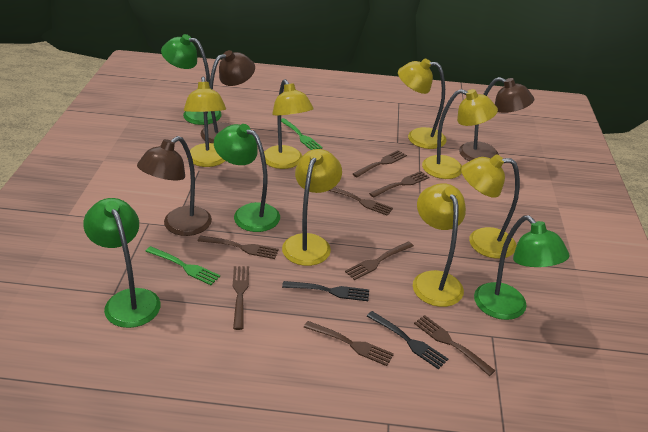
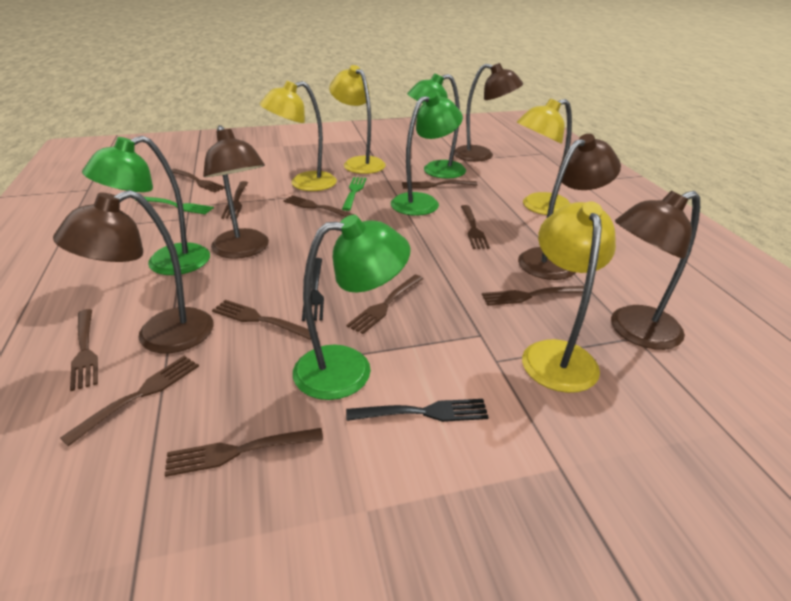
brown fork: [198,235,279,259] [233,266,249,330] [304,321,394,366] [329,187,393,216] [345,241,414,280] [353,150,407,177] [369,171,430,198] [414,315,496,376] = 8 -> [60,356,199,446] [70,309,98,391] [165,428,323,477] [172,169,225,193] [212,300,311,340] [221,181,248,219] [283,195,354,217] [346,275,423,334] [402,180,478,189] [461,205,490,249] [482,286,584,306] = 11
brown lamp: [137,136,212,236] [201,50,255,143] [459,77,534,161] = 3 -> [53,190,213,353] [203,125,269,259] [454,63,523,161] [518,134,621,280] [611,190,700,350] = 5
yellow lamp: [184,77,226,167] [264,79,314,169] [282,149,342,266] [398,58,446,149] [413,183,466,307] [422,89,498,179] [461,154,520,259] = 7 -> [259,81,337,191] [329,65,386,174] [516,98,572,215] [522,202,616,393] = 4

